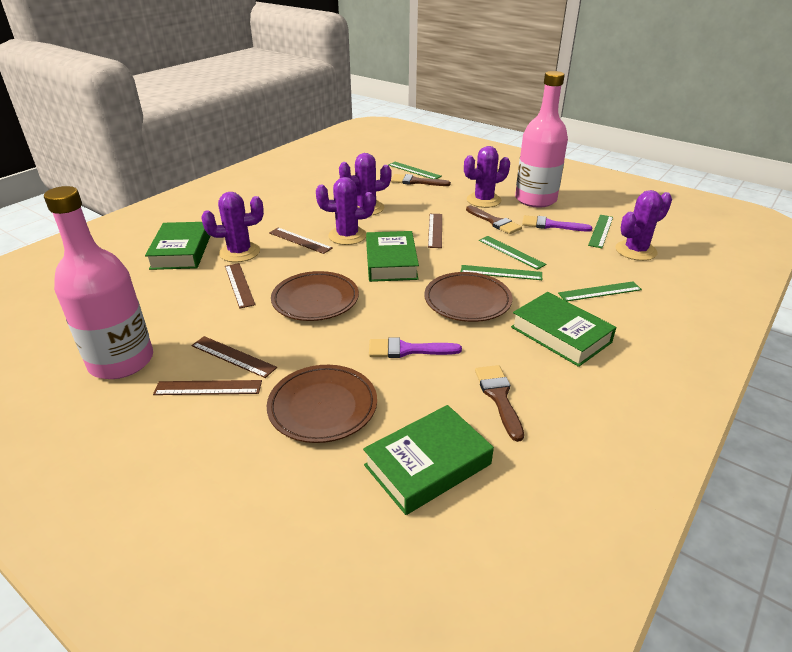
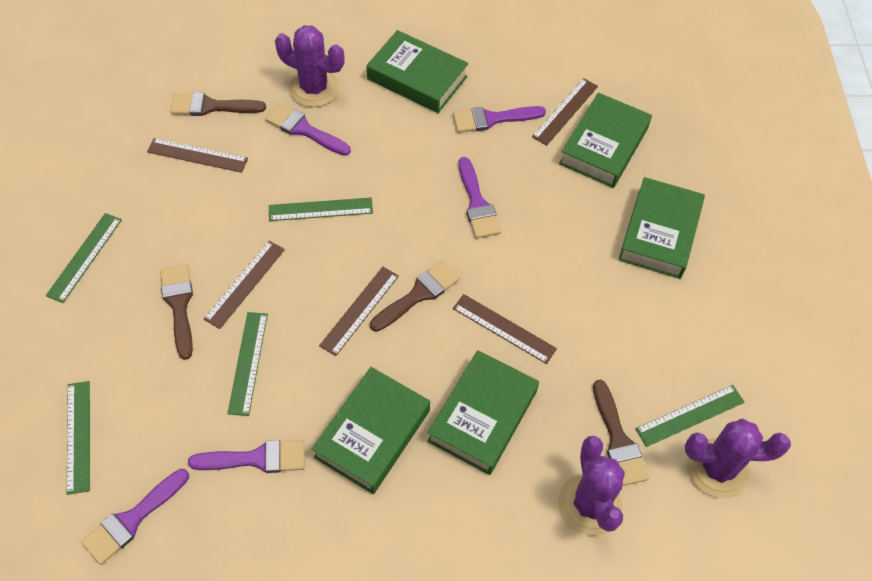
brown brush: [391,174,451,186] [466,206,522,234] [475,365,524,442] = 3 -> [160,264,193,360] [171,92,266,116] [370,260,460,332] [593,380,649,486] = 4
brown plate: [267,365,377,443] [271,271,359,321] [424,272,512,322] = 3 -> none = 0
green book: [145,222,210,270] [363,405,494,515] [366,231,419,282] [511,292,617,367] = 4 -> [312,367,430,494] [367,30,469,113] [427,350,539,475] [559,93,652,188] [618,177,705,279] = 5
pink bottle: [44,186,153,379] [515,71,568,207] = 2 -> none = 0
purple brush: [369,338,462,358] [522,215,592,231] = 2 -> [81,469,189,565] [188,440,304,473] [265,103,351,156] [453,106,546,133] [458,157,501,239] = 5
purple cactus: [201,192,264,262] [316,177,375,245] [339,153,392,216] [464,146,510,208] [615,190,672,261] = 5 -> [275,25,345,107] [558,436,625,536] [685,418,791,499] = 3

